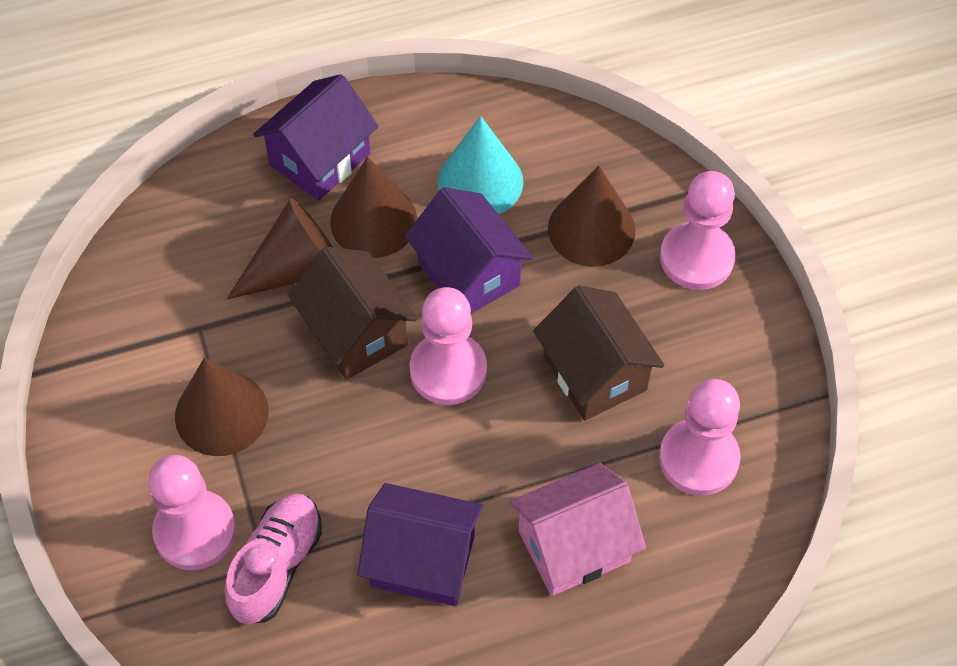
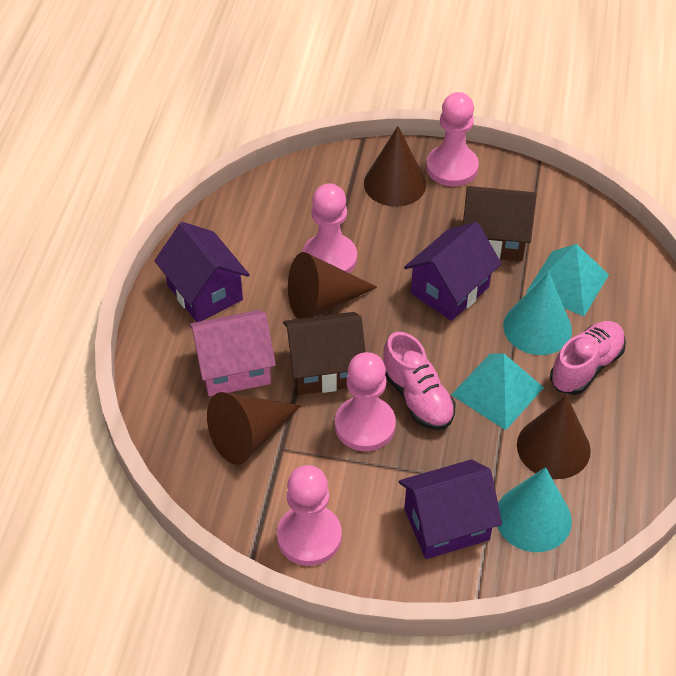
pink shoe: [225,494,322,624] = 1 -> [383,332,455,430] [550,321,626,395] = 2
turquoise cone: [438,116,524,214] = 1 -> [497,467,572,552] [503,272,572,355] = 2
turquoise pyramid: none = 0 -> [451,353,544,430] [526,244,609,316] = 2

